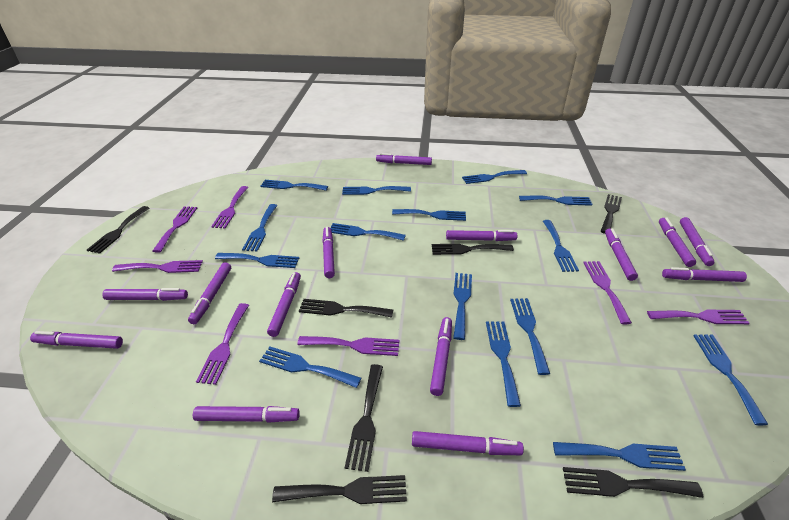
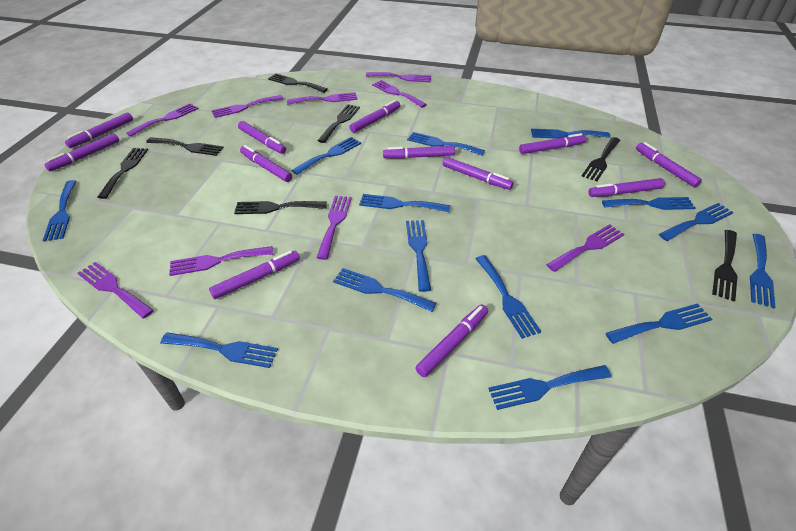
blue fork: [215,253,299,268] [242,204,278,251] [259,347,361,388] [260,180,328,191] [331,223,406,241] [342,186,411,195] [392,209,466,221] [453,273,472,340] [462,170,527,184] [486,321,521,407] [510,298,550,375] [519,195,593,206] [543,220,579,272] [553,442,686,471] [693,334,768,425] = 15 -> [43,180,77,242] [160,332,278,368] [292,137,361,175] [333,268,436,312] [359,194,450,212] [406,220,431,292] [407,132,485,155] [476,255,541,339] [488,365,612,410] [531,129,610,139] [602,197,695,210] [606,303,712,344] [659,203,733,241] [750,234,775,308] = 14
purple fork: [112,260,203,273] [153,206,197,253] [196,303,249,385] [211,186,249,229] [297,336,399,356] [583,261,632,324] [647,309,750,324] = 7 -> [77,262,154,319] [126,104,198,137] [169,246,273,276] [211,95,284,118] [287,92,357,105] [316,196,352,260] [366,72,431,82] [372,80,427,108] [546,224,624,272] = 9
purple marker: [30,331,123,349] [102,288,188,301] [188,262,231,324] [193,406,300,423] [267,272,301,337] [322,227,335,278] [376,153,432,165] [412,431,524,455] [430,317,452,396] [446,230,517,241] [605,228,638,281] [659,217,696,267] [662,267,747,282] [680,217,714,266] = 14 -> [44,133,119,171] [65,112,133,148] [209,250,300,299] [238,121,286,154] [240,145,292,182] [349,100,401,133] [383,146,455,159] [415,304,488,377] [443,157,514,190] [519,133,586,154] [588,178,665,197] [636,142,702,187] = 12

